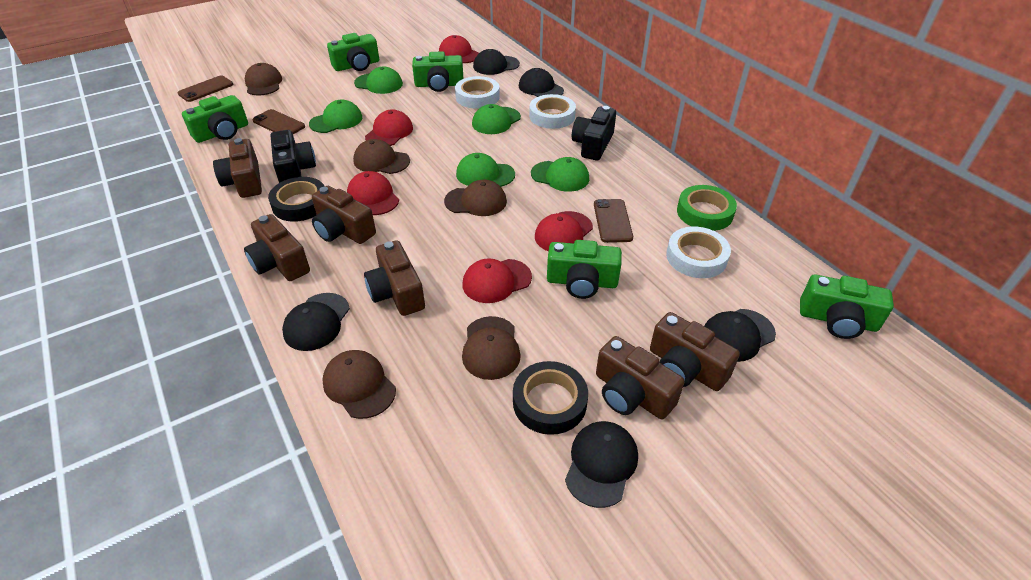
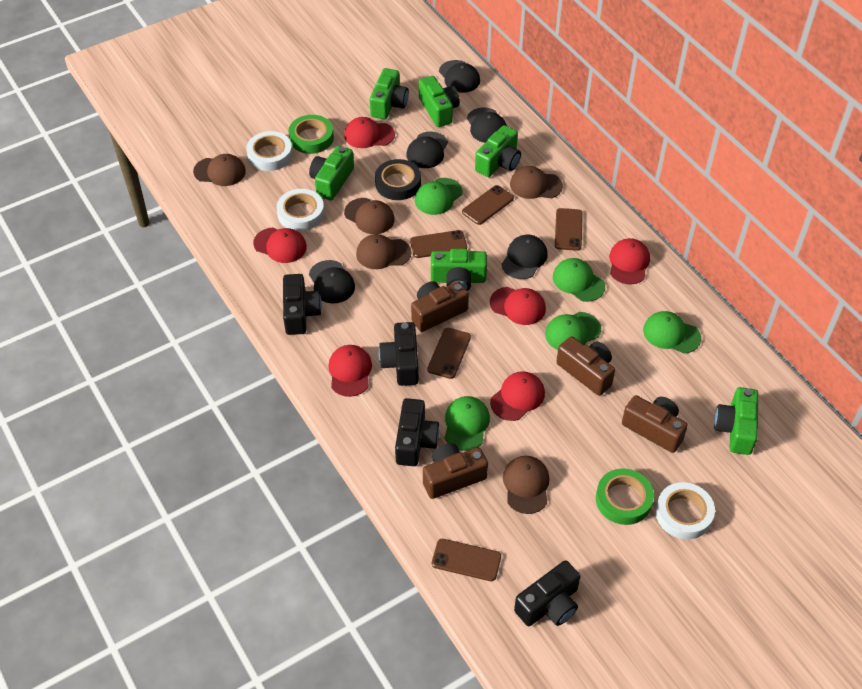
black camera: [271,130,316,183] [572,106,616,161] = 2 -> [283,274,322,335] [379,322,419,386] [395,398,440,466] [514,560,580,626] = 4
black tape: [268,177,325,222] [513,361,588,435] = 2 -> [375,159,421,200] = 1
brown camera: [213,138,262,198] [244,214,310,281] [312,186,376,244] [364,240,425,316] [596,336,685,419] [650,312,740,391] = 6 -> [411,281,469,332] [423,443,488,499] [556,336,615,396] [622,395,688,453] = 4
brown phone: [178,75,233,102] [252,109,305,134] [594,199,633,243] = 3 -> [410,230,467,258] [427,328,471,379] [432,539,501,581] [462,185,514,225] [555,208,583,251] = 5
green camera: [182,95,248,143] [327,33,379,71] [412,51,463,92] [547,240,622,299] [800,274,894,339] = 5 -> [309,146,354,200] [370,68,409,119] [419,76,460,127] [431,249,487,291] [475,125,521,177] [714,387,758,455] = 6
green tape: [677,185,737,231] = 1 -> [288,115,334,154] [596,468,654,525] = 2
red cap: [347,171,399,215] [365,109,413,146] [439,35,479,63] [463,259,532,303] [535,211,593,251] = 5 -> [253,227,307,263] [328,345,372,397] [344,117,395,148] [490,287,546,325] [490,371,545,421] [609,238,650,285] = 6

